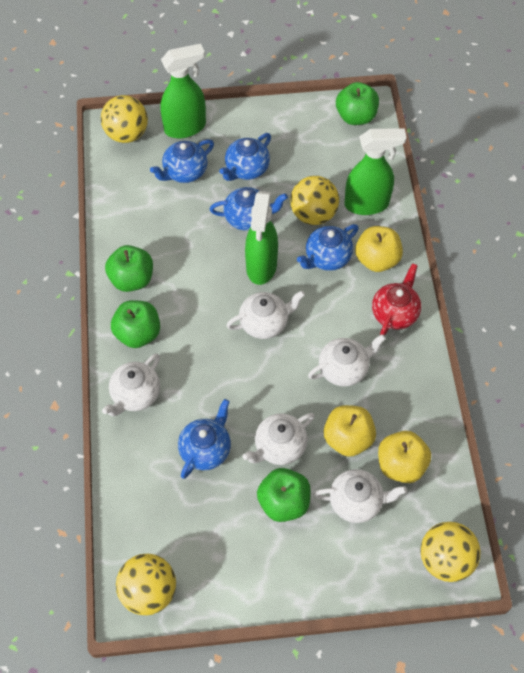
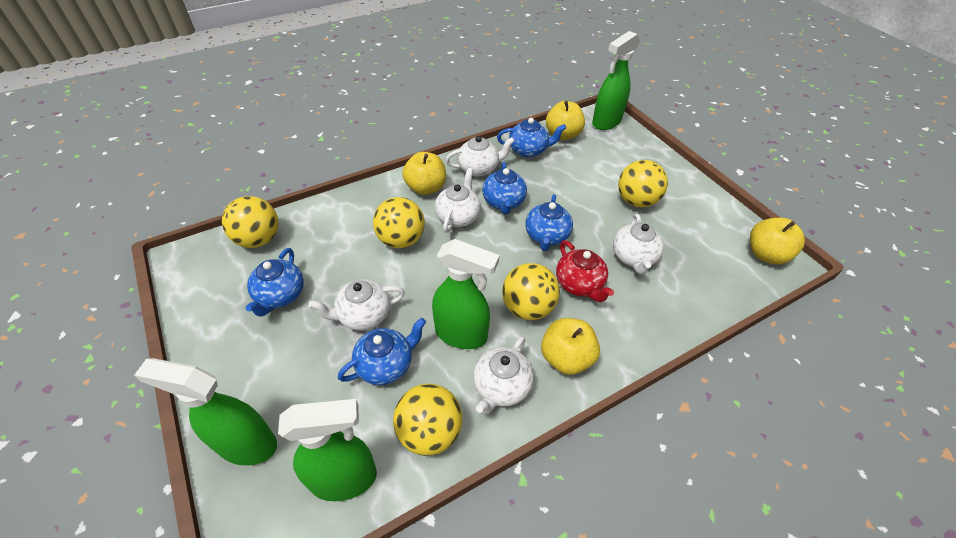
green apple: [105,245,153,292] [111,300,160,348] [257,468,311,522] [336,82,379,125] = 4 -> none = 0
green spray bottle: [160,43,206,138] [245,191,278,285] [345,128,407,215] = 3 -> [134,358,277,465] [278,399,377,501] [432,239,499,349] [592,31,640,130] = 4
yellow apple: [324,405,376,457] [355,226,403,272] [378,431,431,483] = 3 -> [402,152,446,195] [541,318,600,375] [546,101,585,140] [750,218,805,264] = 4
yellow ball: [101,95,148,143] [116,554,176,615] [290,176,339,225] [420,522,481,582] = 4 -> [222,196,279,248] [373,197,425,249] [393,384,462,456] [502,263,560,320] [618,160,668,207] = 5

